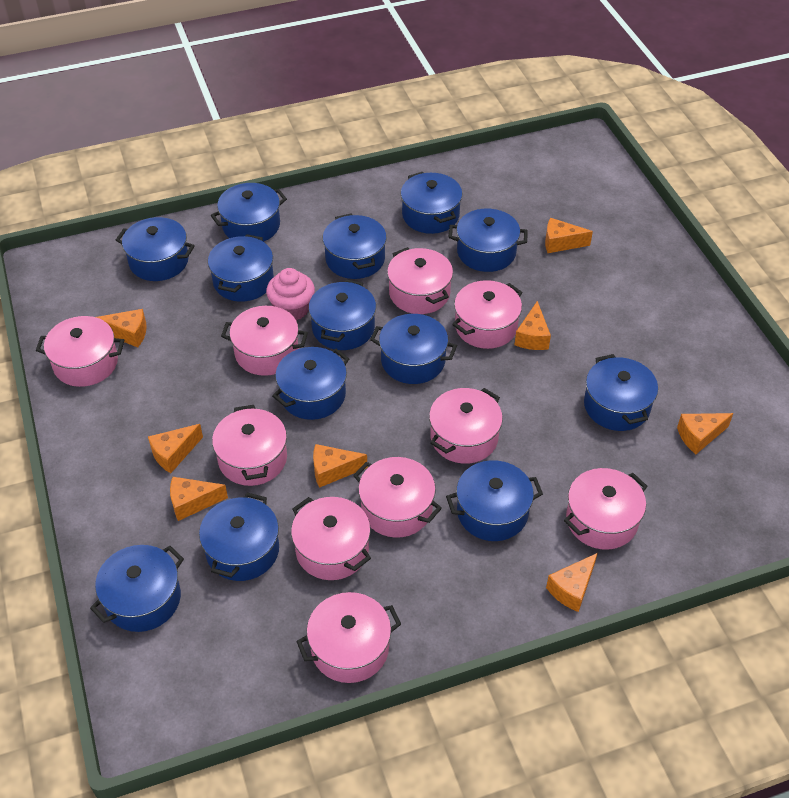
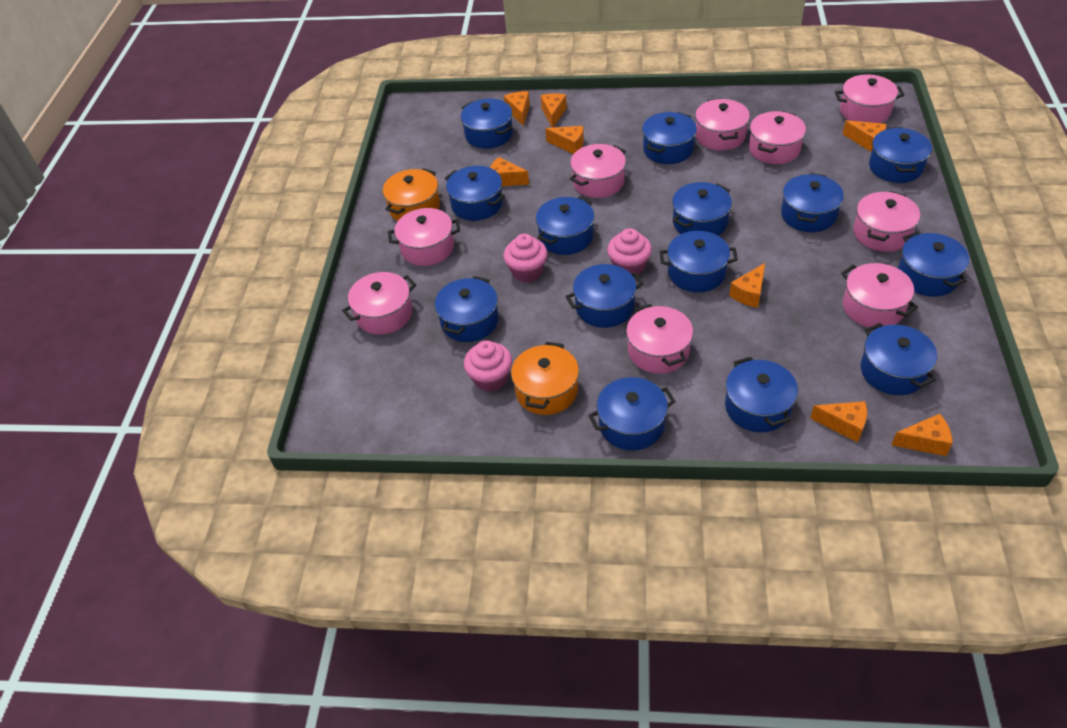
blue pot: [90,545,184,632] [116,217,195,281] [199,493,279,581] [208,234,274,302] [211,183,287,242] [272,347,349,420] [309,279,376,350] [323,213,387,279] [370,314,457,384] [401,172,462,234] [446,460,543,541] [449,209,528,272] [584,354,658,431] = 13 -> [435,276,499,342] [445,166,505,221] [461,99,513,149] [536,197,594,255] [565,264,644,328] [588,377,676,451] [642,112,697,164] [660,231,738,292] [672,182,732,236] [725,357,798,432] [781,173,844,232] [861,323,937,395] [869,127,932,183] [898,232,969,297] = 14
orange pot: none = 0 -> [383,168,440,221] [511,342,579,415] = 2
pink cupcake: [266,268,315,321] = 1 -> [464,340,512,392] [504,234,547,282] [607,228,652,277] = 3
pink pot: [36,316,124,387] [212,405,287,486] [221,306,308,376] [291,497,371,580] [296,592,401,683] [353,457,442,538] [387,247,453,314] [429,388,503,464] [452,280,523,349] [564,468,648,550] = 10 -> [342,272,416,335] [388,208,460,266] [570,144,626,198] [626,304,693,374] [695,98,750,151] [749,111,806,164] [835,74,904,123] [841,263,918,329] [853,191,920,252] = 9

